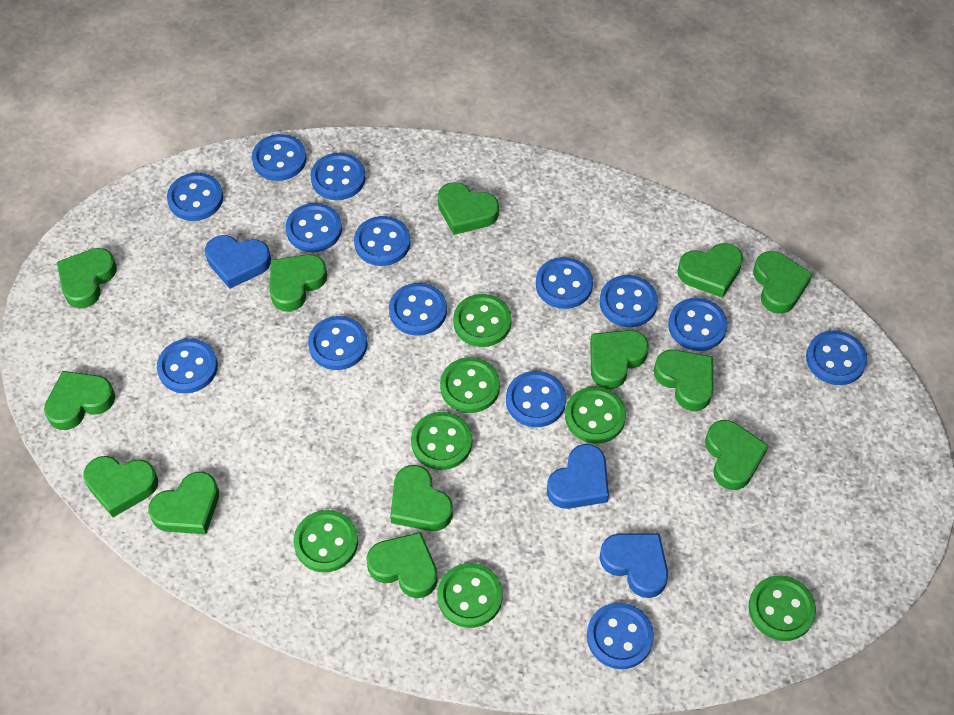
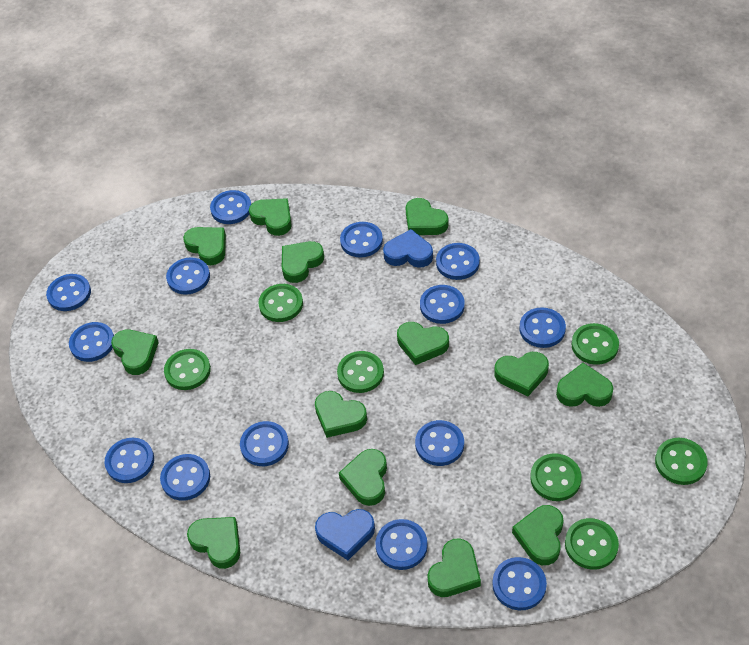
blue heart: [205,235,271,289] [547,444,609,509] [600,534,668,598] = 3 -> [315,509,375,560] [383,229,433,268] = 2

